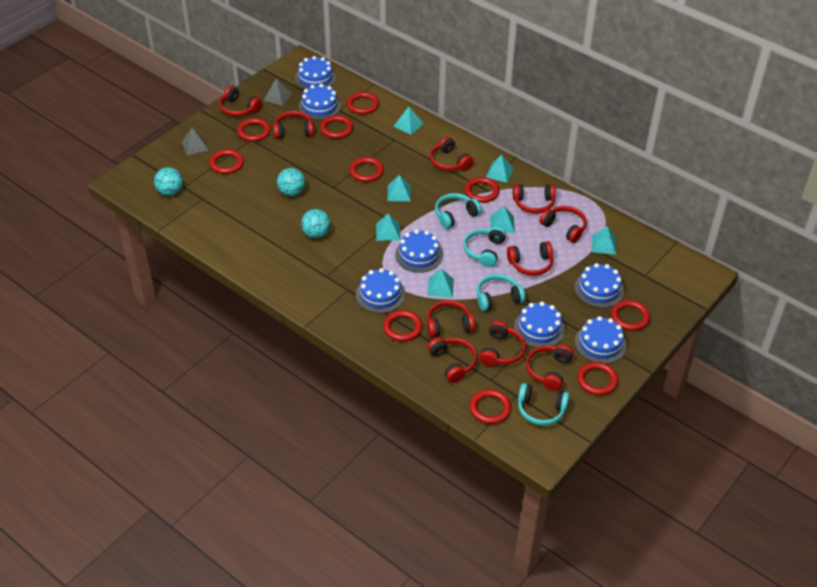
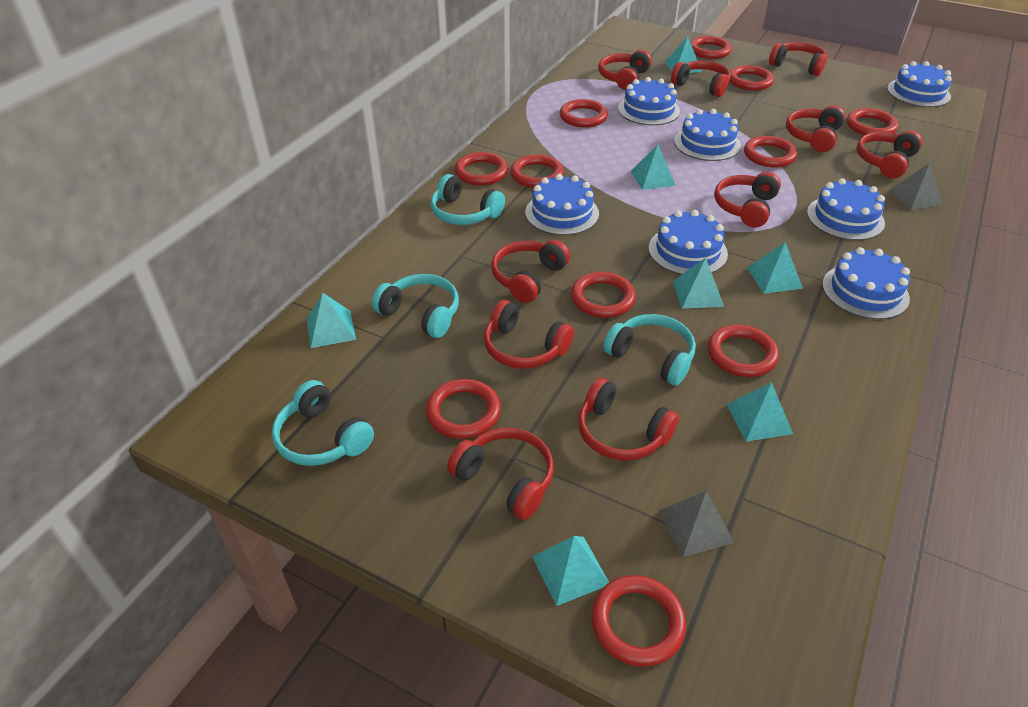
red ring: [209,149,244,174] [237,118,271,142] [320,115,353,139] [347,92,379,114] [349,157,384,182] [383,310,422,342] [464,177,500,203] [469,389,511,424] [577,362,618,395] [611,300,650,331] = 10 -> [426,379,501,439] [455,152,508,186] [510,154,564,188] [560,99,608,128] [571,272,636,318] [591,575,686,667] [690,36,732,59] [708,325,779,377] [730,65,774,91] [744,136,797,168] [847,108,899,135] = 11
turquoise ball: [154,167,183,196] [277,168,305,196] [301,209,331,238] = 3 -> none = 0

